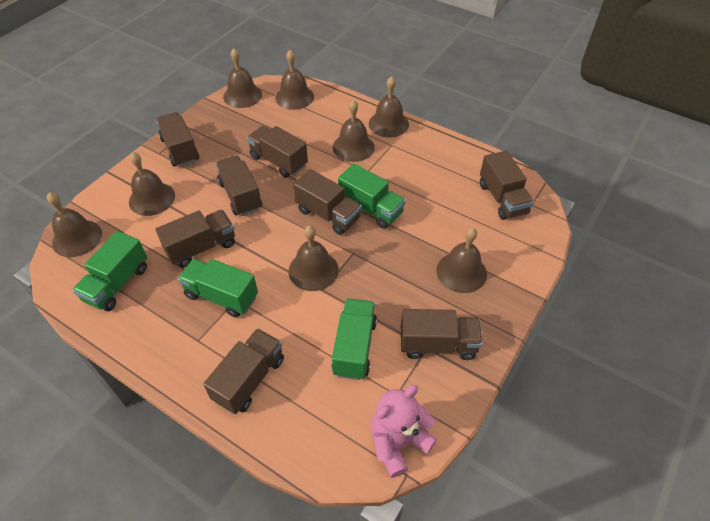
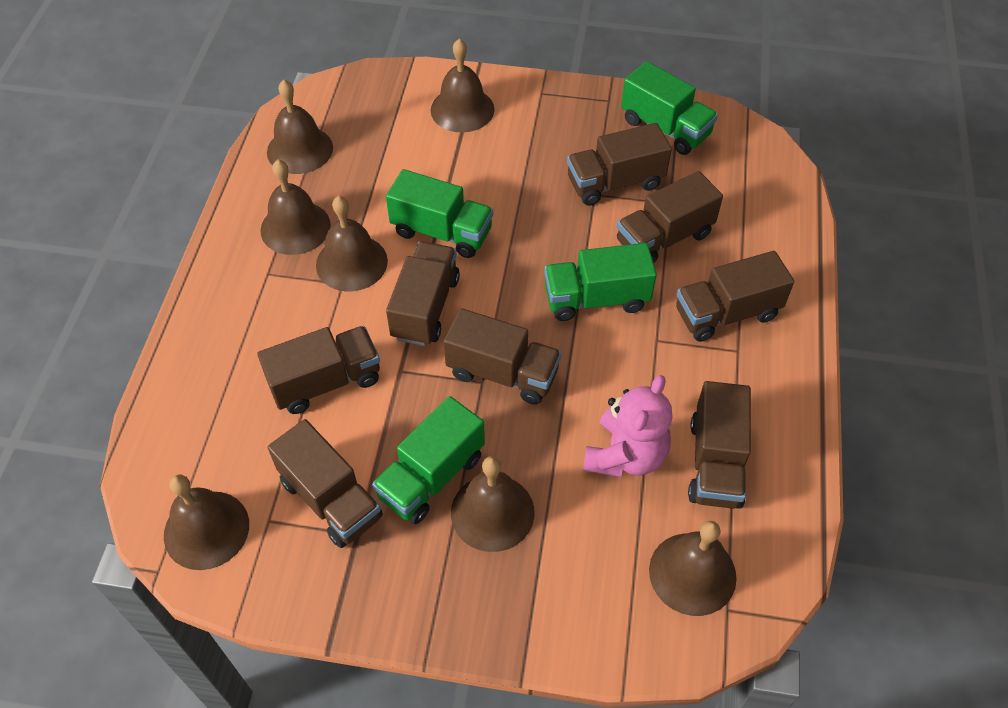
brown bell: [47,192,102,257] [129,152,175,216] [223,48,262,108] [275,50,314,110] [289,226,339,291] [333,100,375,162] [369,76,409,137] [436,227,487,293] = 8 -> [164,474,249,570] [260,160,331,255] [267,80,333,174] [316,196,388,291] [431,39,495,133] [451,456,535,552] [649,521,737,616] = 7

